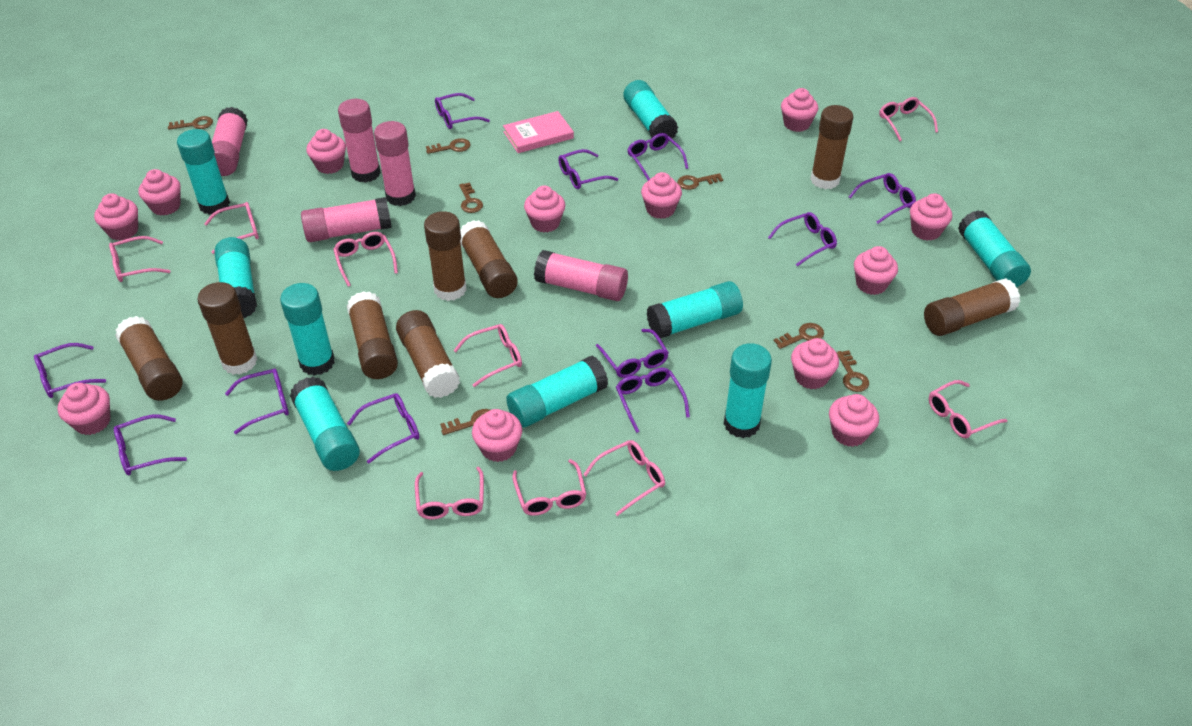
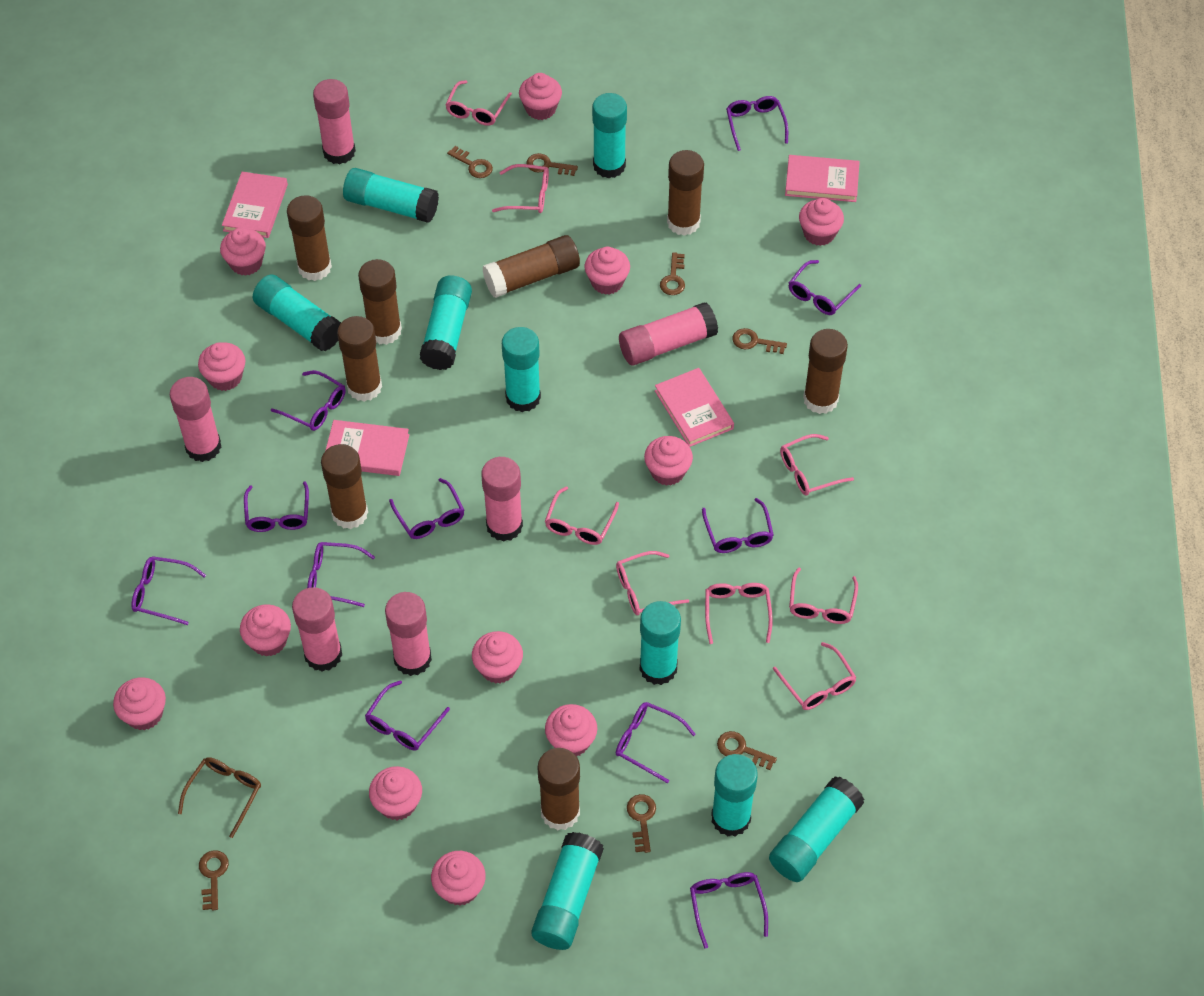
brown glasses: none = 0 -> [178,757,261,838] = 1
pink book: [503,111,574,153] = 1 -> [222,172,288,238] [325,420,409,476] [655,368,734,447] [785,155,860,202] = 4
pink glasses: [109,236,170,282] [204,202,259,254] [333,232,398,287] [415,467,484,519] [453,324,522,387] [512,459,586,516] [583,440,665,516] [879,97,938,141] [929,380,1007,438] = 9 -> [445,80,512,126] [492,164,549,213] [545,486,619,545] [616,551,689,615] [705,583,773,644] [773,642,857,710] [780,434,854,495] [789,567,858,624] = 8
pink glue stick: [212,107,248,176] [301,197,392,242] [338,99,381,183] [374,121,416,206] [534,250,628,301] = 5 -> [170,377,221,462] [292,587,342,672] [313,79,356,165] [385,592,432,676] [481,457,523,541] [619,302,718,365] = 6

